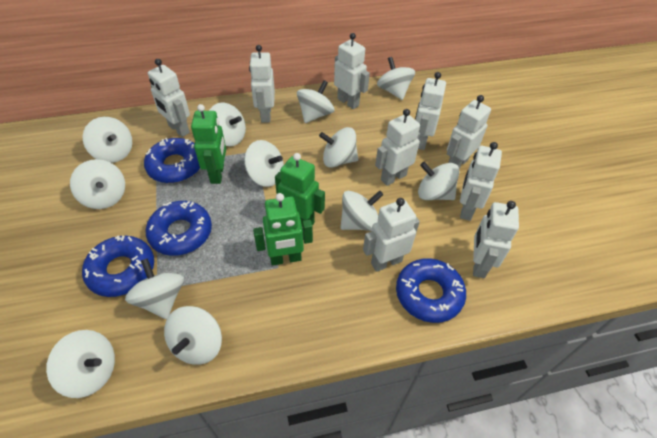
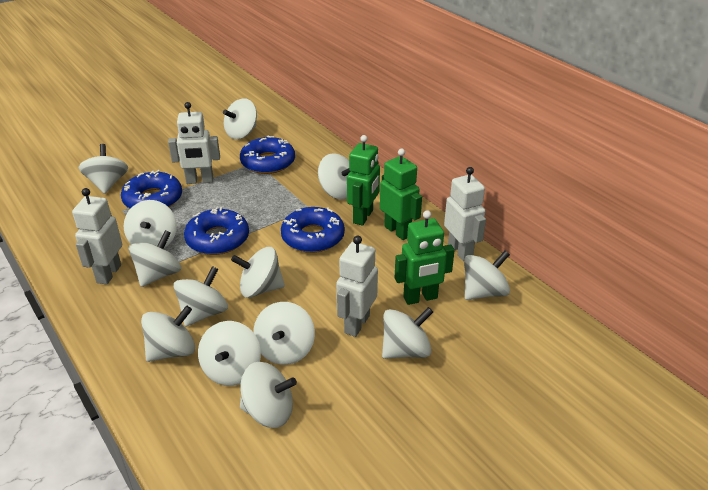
white robot: [148,59,190,137] [249,45,275,122] [334,33,370,109] [363,198,420,272] [375,109,420,186] [415,72,446,150] [447,95,491,168] [460,142,502,221] [473,201,519,278] = 9 -> [72,188,122,285] [168,102,220,184] [336,236,378,337] [444,167,486,261] = 4
white spinning top: [46,330,115,398] [70,159,125,209] [82,117,132,163] [125,258,184,319] [164,306,222,364] [209,103,246,146] [244,140,284,187] [297,80,334,123] [319,127,358,168] [340,190,384,231] [377,57,415,100] [418,162,459,200] = 12 -> [79,144,128,194] [124,200,177,249] [129,230,181,287] [141,306,195,362] [173,266,228,327] [198,321,261,386] [223,98,257,139] [231,247,285,298] [240,362,297,428] [253,302,315,365] [318,153,350,200] [382,307,433,359] [464,251,510,300] = 13

